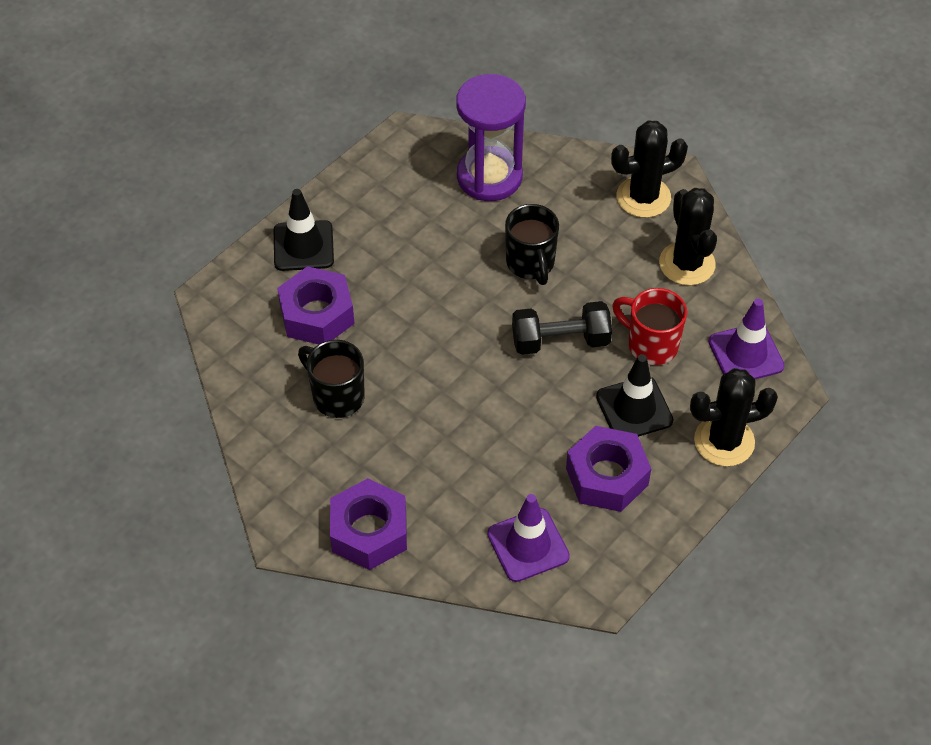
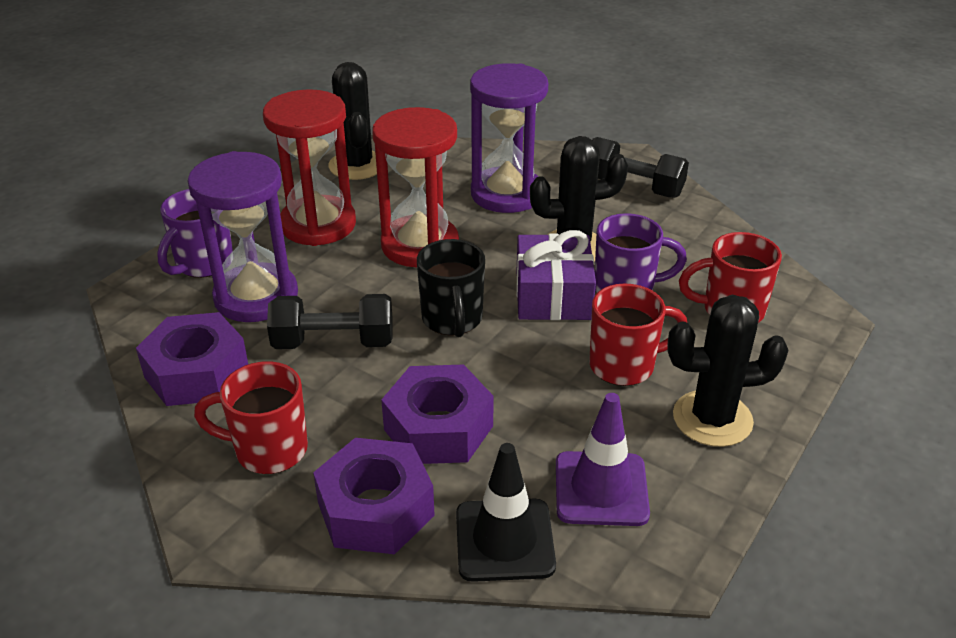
black dumbbell: [512,301,612,355] = 1 -> [267,294,392,349] [592,137,689,198] = 2
black mug: [298,340,365,418] [505,204,559,285] = 2 -> [417,239,485,337] = 1
black traffic cone: [274,189,334,271] [596,354,673,437] = 2 -> [456,443,556,582] = 1
purple gift: none = 0 -> [516,230,596,320] = 1
purple hourglass: [456,74,526,201] = 1 -> [187,151,298,322] [470,63,548,213] = 2
purple mug: none = 0 -> [157,189,233,278] [595,213,687,293] = 2
purple traffic cone: [487,494,570,582] [708,299,785,379] = 2 -> [556,393,650,526] = 1
red hourglass: none = 0 -> [263,89,356,246] [373,107,459,267] = 2
red mug: [612,288,687,365] = 1 -> [194,361,308,474] [589,283,687,386] [679,232,782,323] = 3

